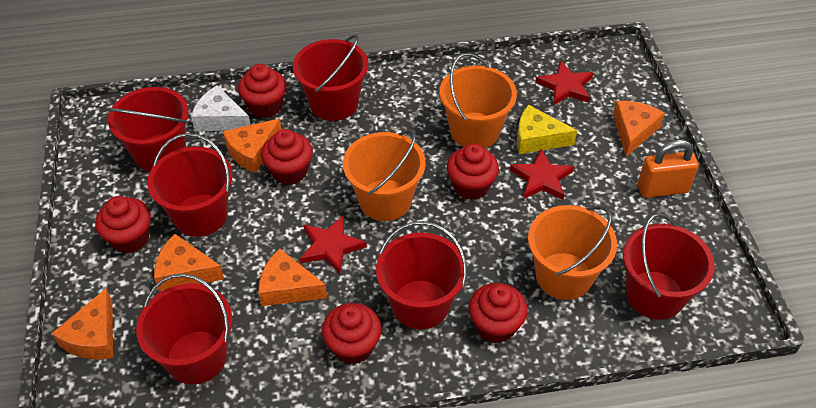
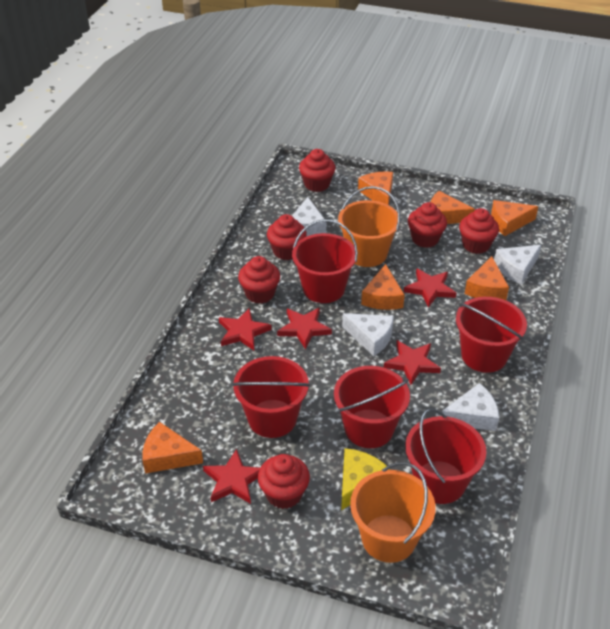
orange bucket: [343,130,426,221] [439,53,517,148] [528,205,617,300] = 3 -> [338,186,400,267] [350,462,436,563] = 2
orange cheese: [52,289,113,360] [154,234,224,292] [223,119,282,173] [259,249,327,306] [613,101,665,157] = 5 -> [142,422,203,474] [358,171,393,205] [361,264,405,310] [431,191,475,224] [465,256,509,300] [491,200,538,236] = 6
orange padlock: [638,140,699,198] = 1 -> none = 0
red bucket: [105,87,189,172] [136,273,232,384] [147,133,232,237] [293,35,368,121] [376,221,467,329] [623,213,715,320] = 6 -> [232,356,310,438] [292,219,358,303] [334,366,410,448] [405,408,486,504] [456,297,527,373] = 5
red star: [300,215,367,274] [510,149,574,200] [535,60,593,106] = 3 -> [203,449,260,504] [219,308,272,350] [277,308,332,349] [384,340,441,385] [404,268,456,308] = 5
white cheese: [191,85,251,131] = 1 -> [292,197,326,237] [342,313,394,356] [442,383,499,431] [494,245,541,285] = 4

